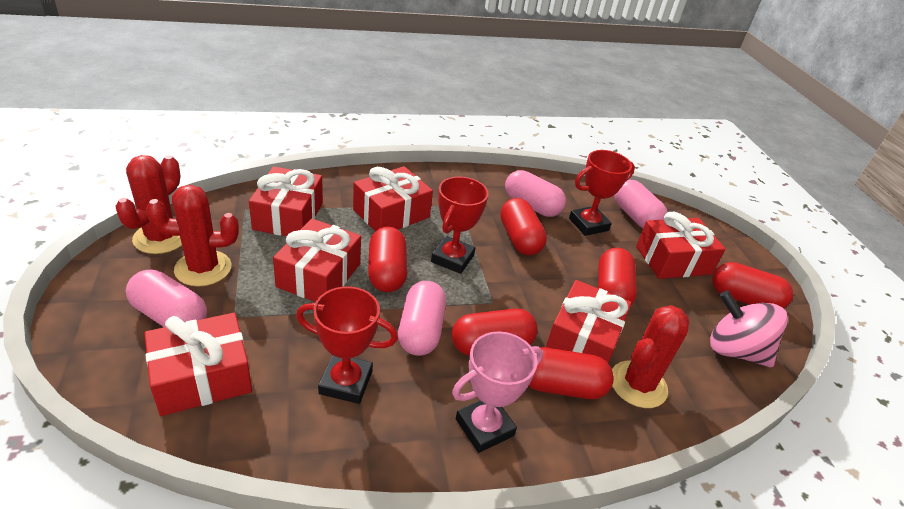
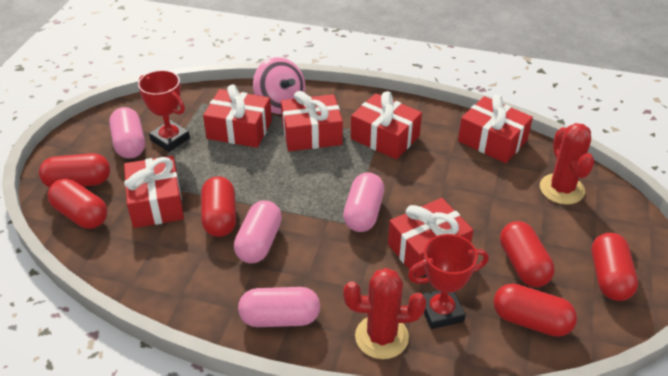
pink trophy: [452,331,543,453] = 1 -> none = 0
red cactus: [115,155,182,254] [146,185,239,287] [612,305,690,408] = 3 -> [344,268,426,359] [540,123,594,204] = 2
red trophy: [296,286,398,404] [431,177,488,274] [569,150,635,236] = 3 -> [138,70,190,152] [408,234,489,329] = 2

